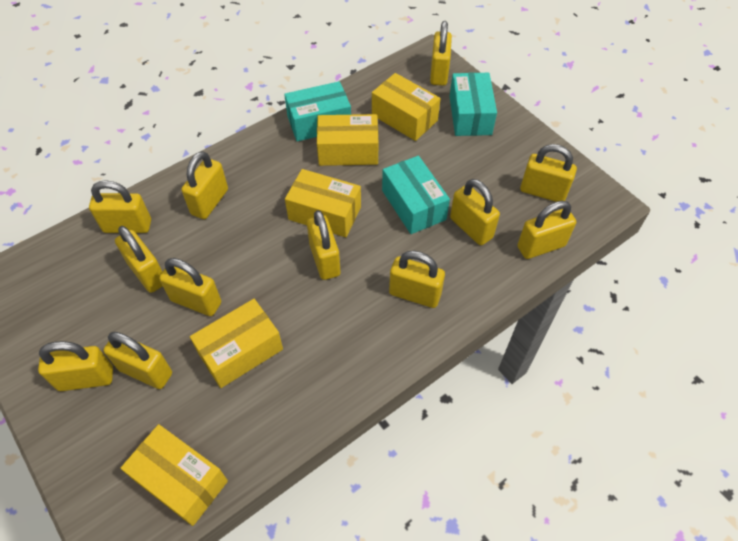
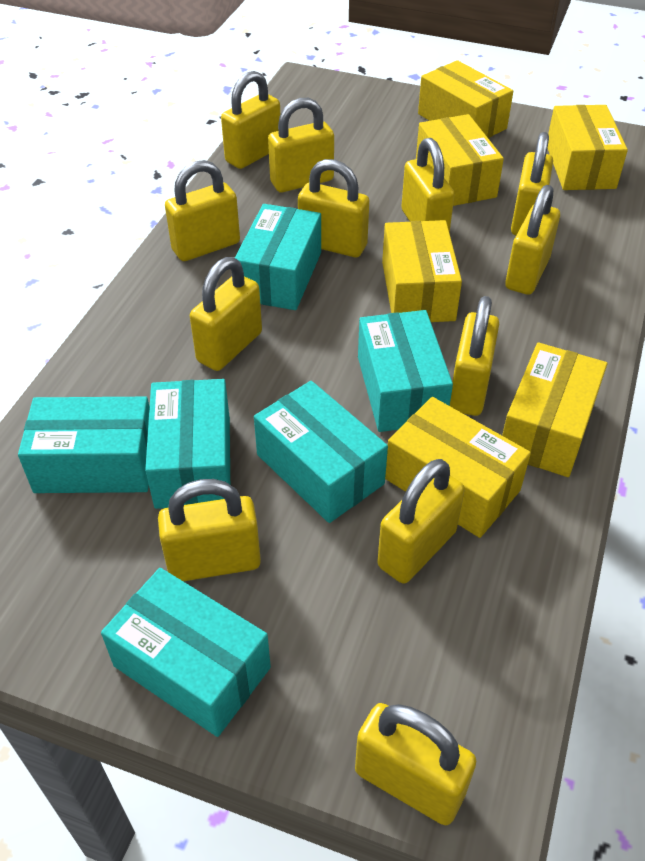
turquoise box: [284,81,351,141] [382,156,450,234] [450,72,497,136] = 3 -> [18,397,150,493] [101,568,271,737] [145,379,230,509] [235,204,321,310] [254,381,388,523] [358,310,453,432] = 6
yellow box: [121,424,228,526] [190,299,283,388] [285,169,361,237] [317,114,379,166] [372,73,441,141] = 5 -> [382,220,462,322] [385,397,531,538] [416,114,504,206] [418,60,513,138] [502,343,607,477] [548,105,628,190] = 6

